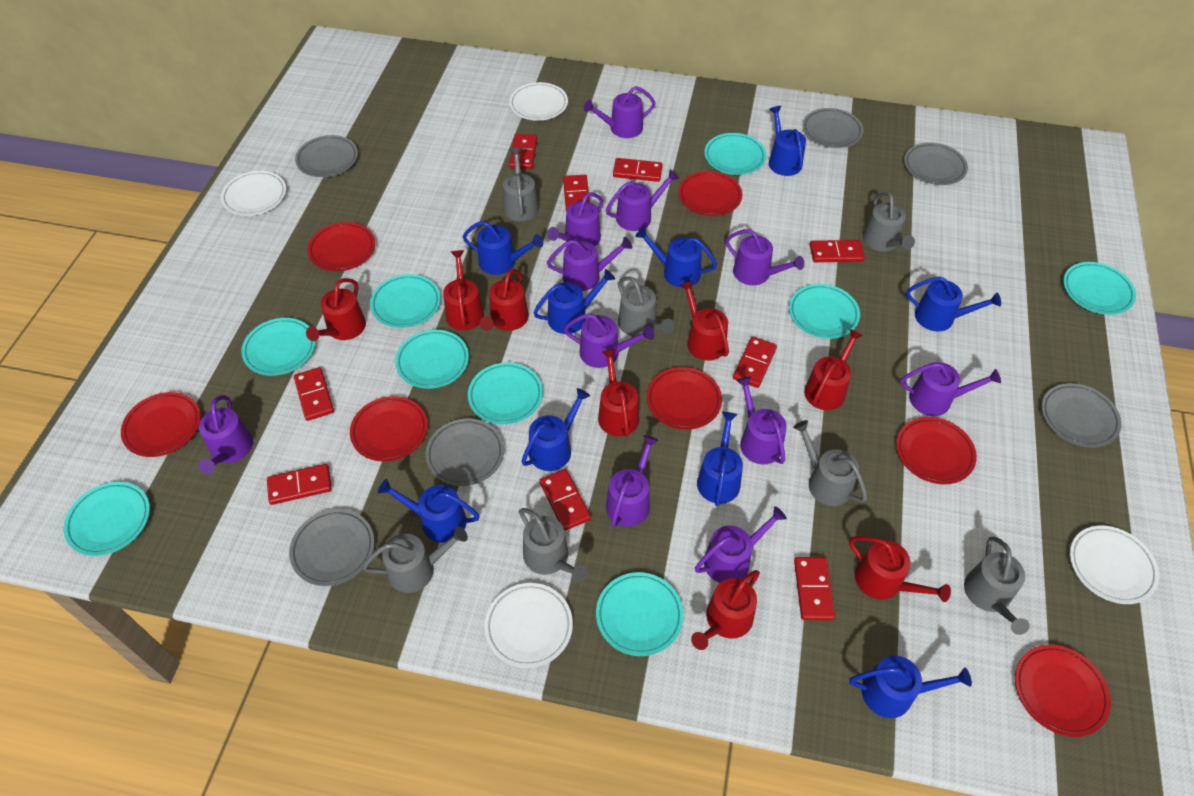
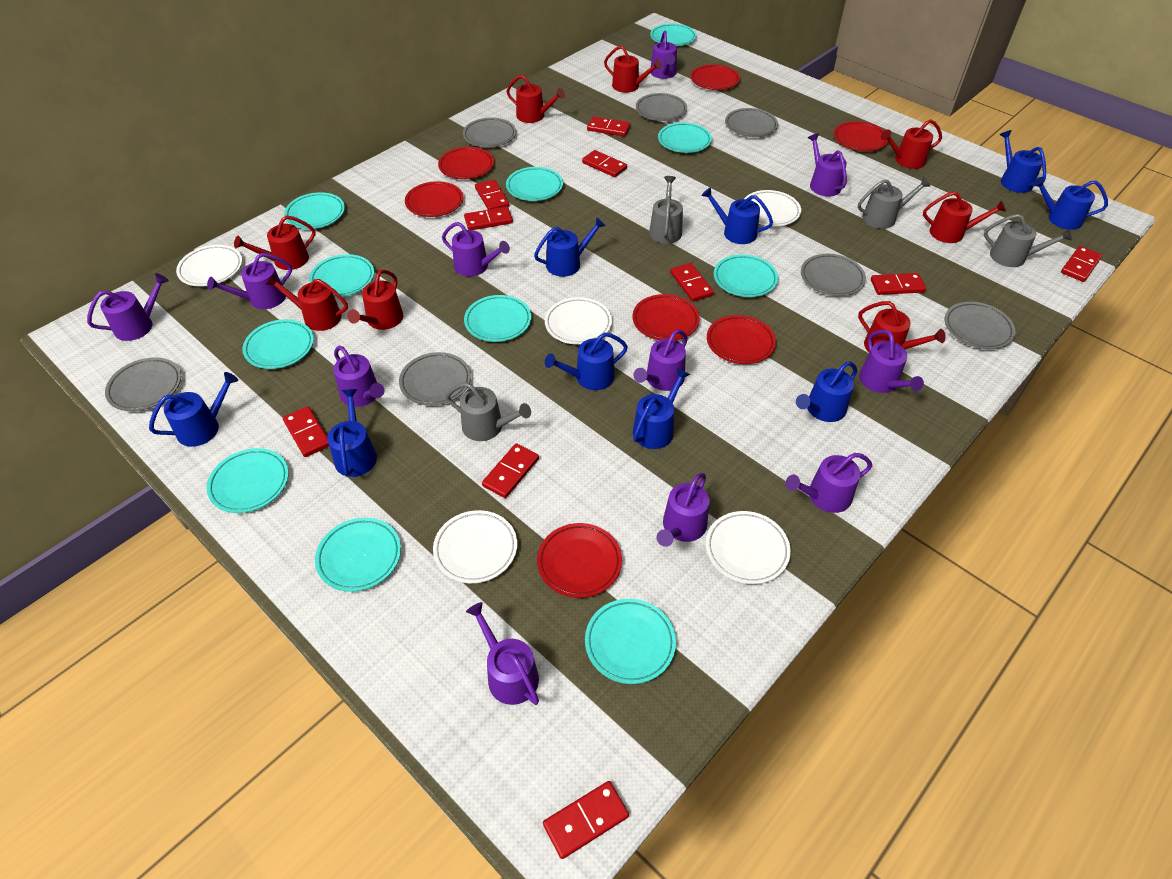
grey plate: [289,509,374,586] [295,135,358,177] [425,419,504,486] [802,108,863,148] [904,142,968,185] [1041,383,1122,447] = 6 -> [105,357,181,411] [399,352,471,406] [463,118,516,147] [636,93,687,121] [725,108,778,137] [801,254,866,296] [945,302,1016,349] = 7
grey watering can: [362,526,468,593] [503,148,539,221] [519,508,588,583] [618,276,674,337] [793,420,867,506] [863,192,915,252] [964,537,1030,635] = 7 -> [446,383,531,441] [649,176,683,244] [858,177,930,229] [984,214,1072,267] = 4
red domino: [267,464,332,505] [294,367,334,421] [509,134,537,169] [539,469,591,531] [563,175,590,211] [613,158,663,182] [733,336,777,388] [794,557,835,620] [810,240,865,262] = 9 -> [283,406,329,457] [464,207,513,230] [475,179,509,210] [482,443,539,498] [543,781,629,859] [582,150,627,177] [587,117,630,136] [670,263,714,302] [871,273,926,295] [1061,246,1102,282] = 10
turquoise plate: [64,482,150,556] [241,318,316,376] [370,274,441,328] [395,330,469,389] [468,362,543,425] [596,572,684,656] [704,133,766,175] [789,284,860,339] [1063,262,1136,315] = 9 -> [206,448,289,513] [243,319,314,369] [284,192,345,229] [309,254,374,297] [315,518,401,592] [464,295,531,342] [506,167,563,201] [585,599,676,684] [650,23,697,46] [658,122,712,153] [714,254,778,297] = 11
white plate: [221,171,286,216] [485,583,573,668] [509,82,568,121] [1070,526,1159,604] = 4 -> [176,245,242,287] [433,510,517,583] [545,297,612,345] [706,511,791,584] [744,190,801,226] = 5

